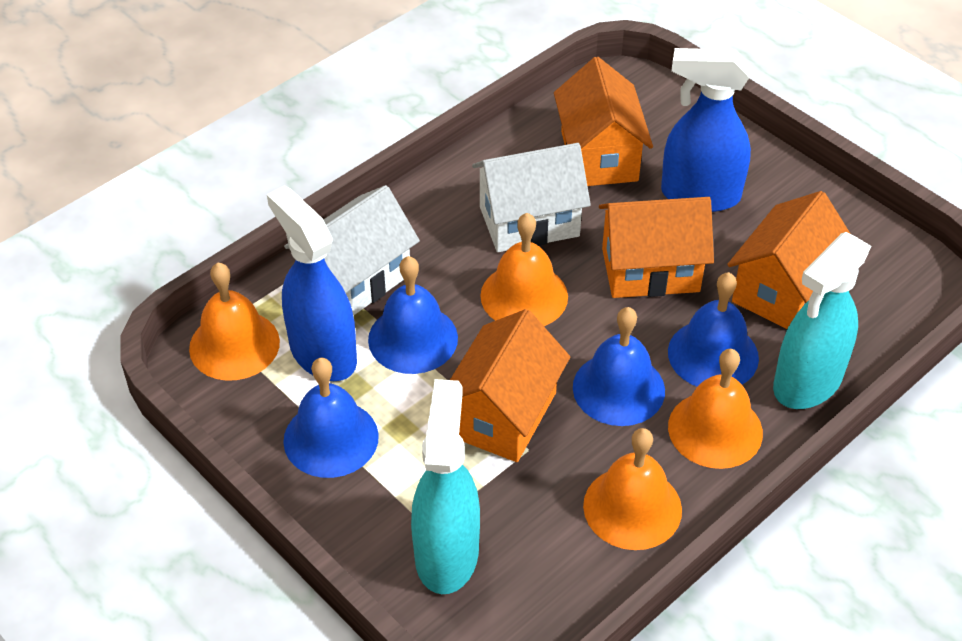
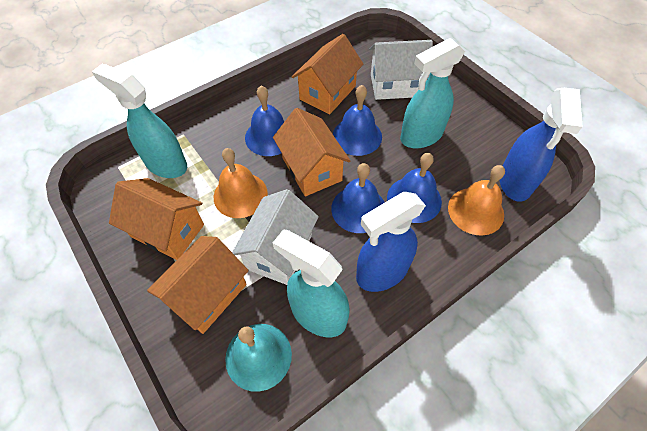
orange bell: [189,263,280,381] [480,213,568,326] [583,428,682,550] [668,349,763,469] = 4 -> [214,148,268,218] [448,165,505,236] = 2
turquoise bell: none = 0 -> [225,324,292,392] = 1
turquoise spray bottle: [411,379,480,594] [773,232,871,409] = 2 -> [92,64,187,178] [273,229,350,337] [400,38,465,148] = 3

